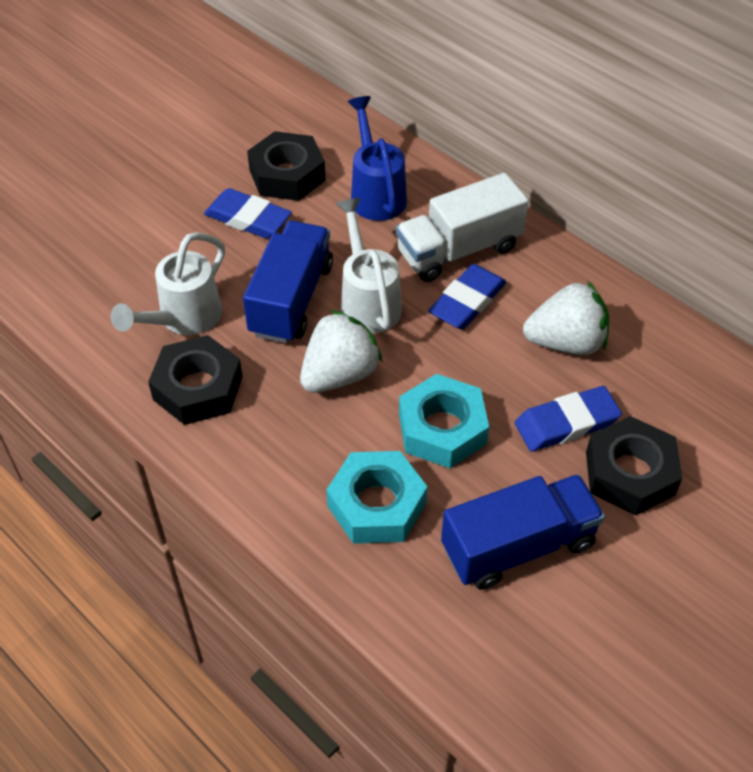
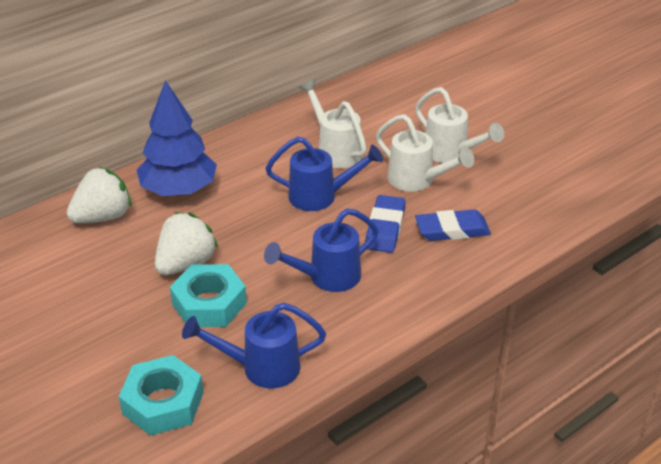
black nut: [148,335,243,425] [247,131,326,201] [586,416,682,516] = 3 -> none = 0
blue eraser: [204,188,292,239] [428,264,507,330] [515,386,622,451] = 3 -> [365,195,406,253] [415,209,491,241] = 2
blue tree: none = 0 -> [137,80,217,196] = 1
blue truck: [243,221,333,343] [441,474,605,590] = 2 -> none = 0
blue watering can: [348,96,407,221] = 1 -> [182,303,326,388] [264,208,379,292] [265,137,383,211] = 3
white truck: [396,173,529,282] = 1 -> none = 0
white watering can: [111,232,225,335] [336,198,402,334] = 2 -> [299,79,367,168] [376,114,474,192] [415,87,504,163] = 3

